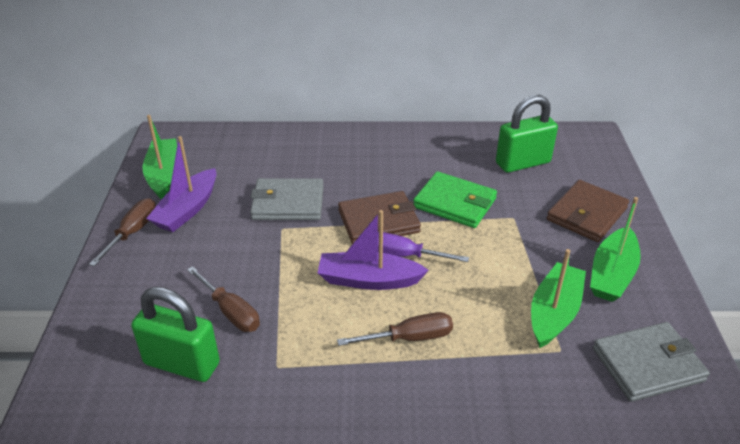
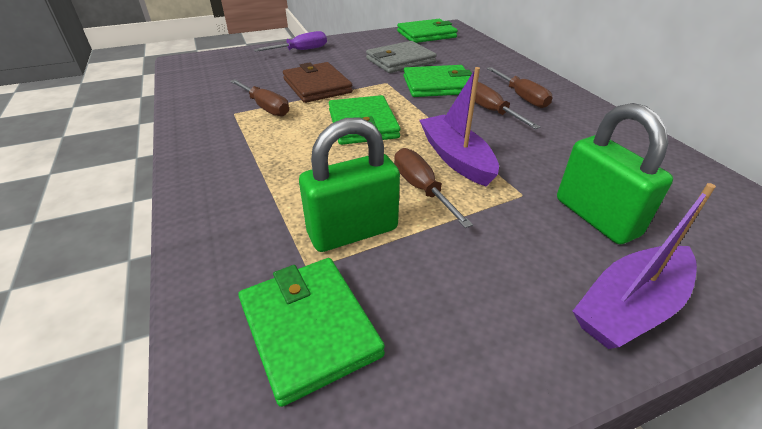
brown screwdriver: [89,198,156,266] [187,266,260,332] [337,312,453,346] = 3 -> [230,79,289,117] [394,148,473,228] [475,82,540,129] [487,67,553,108] = 4
brown wallet: [338,191,421,244] [547,180,629,242] = 2 -> [283,62,353,103] = 1
green boat: [142,115,177,200] [531,249,586,348] [590,197,641,302] = 3 -> none = 0
green wallet: [413,171,497,228] = 1 -> [238,258,385,407] [329,95,401,145] [397,19,458,43] [404,65,472,97] = 4
grey wallet: [250,178,324,220] [593,322,710,402] = 2 -> [366,41,437,73] = 1

